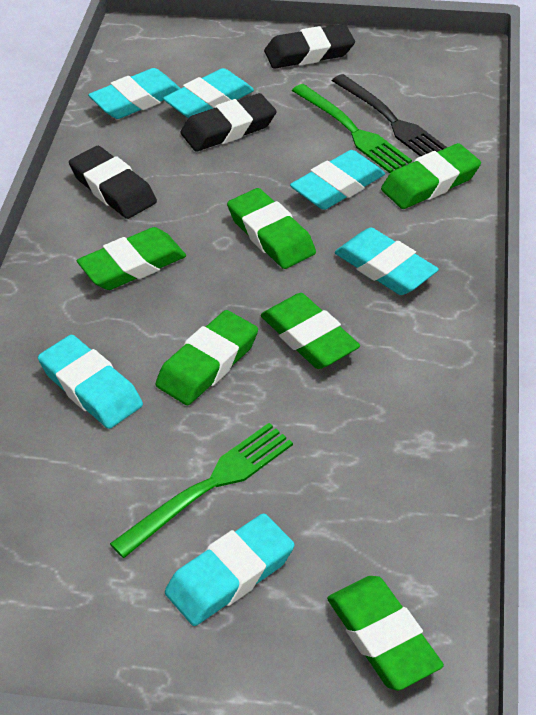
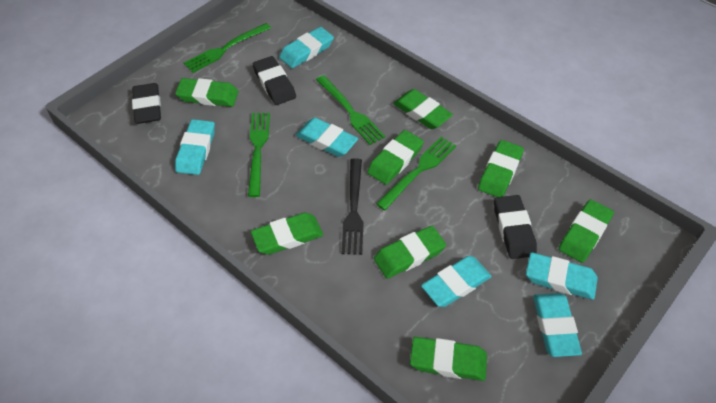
green eraser: [77,227,186,290] [155,310,258,405] [227,188,316,269] [261,293,360,369] [327,576,444,691] [381,143,481,209] = 6 -> [175,78,239,107] [251,212,323,255] [367,130,424,185] [374,226,446,279] [393,89,453,129] [410,337,487,381] [478,140,524,197] [559,199,614,263] = 8
green fork: [110,423,293,558] [292,84,412,173] = 2 -> [184,23,271,73] [248,113,270,197] [316,75,385,145] [376,137,456,210] = 4

